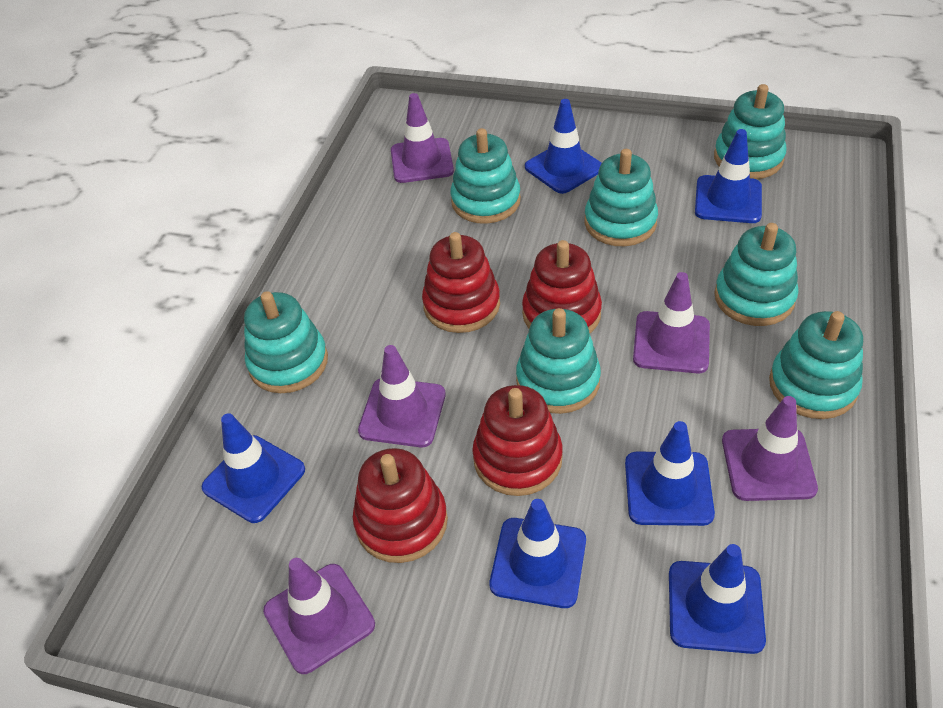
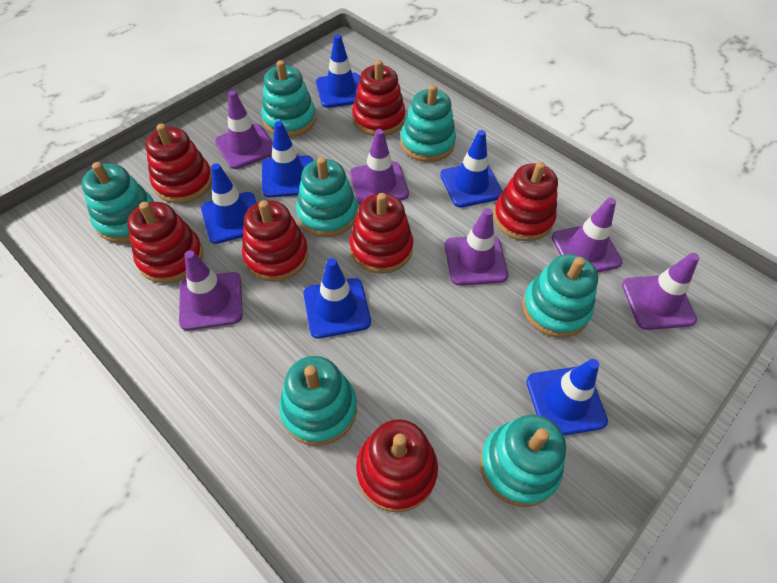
purple traffic cone: [263,558,375,674] [358,345,446,447] [391,93,454,183] [633,272,710,374] [722,396,818,501] = 5 -> [179,250,243,330] [215,90,273,169] [350,129,409,205] [445,208,508,286] [552,198,623,273] [622,253,699,330] = 6
red stacking toy: [353,448,448,563] [422,232,500,333] [472,385,563,496] [522,240,602,334] = 4 -> [127,202,203,283] [145,124,212,203] [242,200,308,282] [350,193,413,274] [352,60,405,136] [356,419,438,513] [493,162,558,241] = 7

